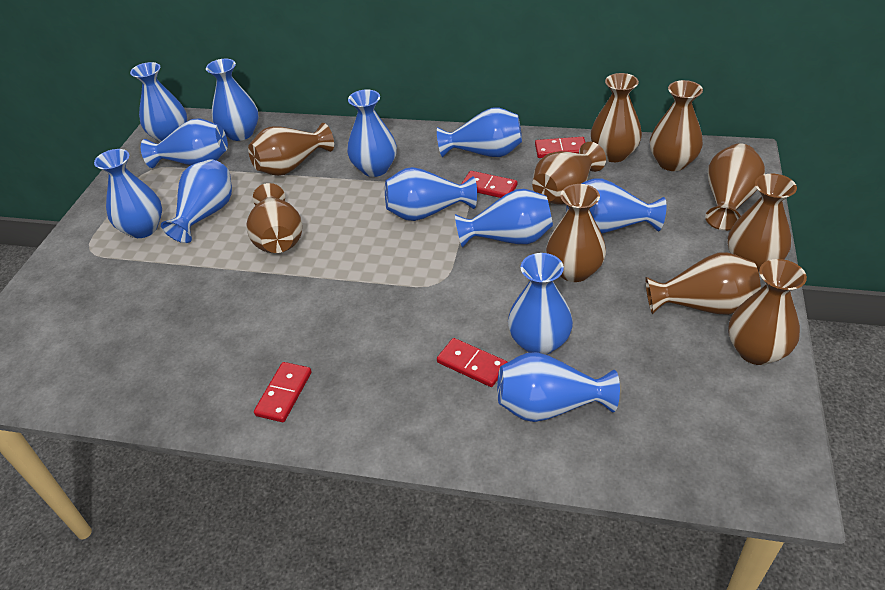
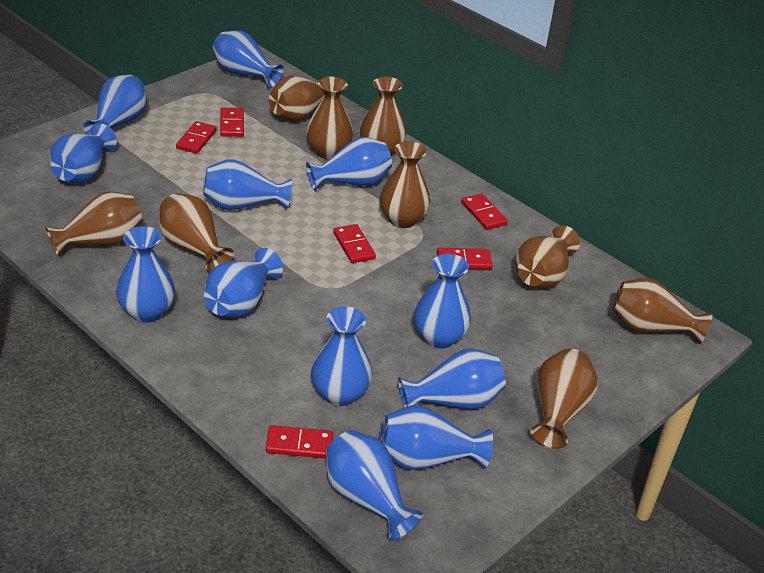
brown vase: [246,183,302,253] [248,123,334,176] [532,142,606,205] [546,184,606,282] [591,73,642,162] [645,252,761,315] [650,80,703,171] [705,143,765,231] [727,174,797,273] [728,259,807,365] = 10 -> [45,191,143,257] [159,193,234,273] [269,76,332,121] [306,77,353,159] [360,77,407,156] [380,141,430,228] [515,225,580,289] [530,348,598,449] [612,278,712,344] = 9
red domino: [254,362,312,422] [437,338,508,387] [461,171,517,198] [535,137,585,158] = 4 -> [176,121,217,154] [220,107,244,137] [265,425,333,459] [333,224,376,263] [437,248,493,269] [461,193,508,230] = 6

